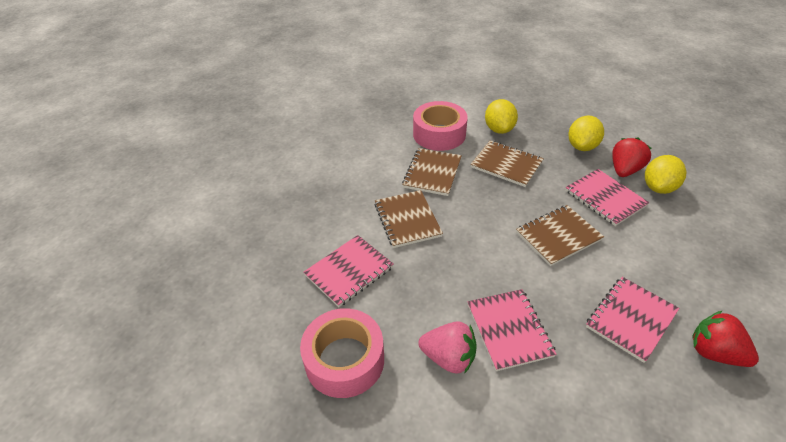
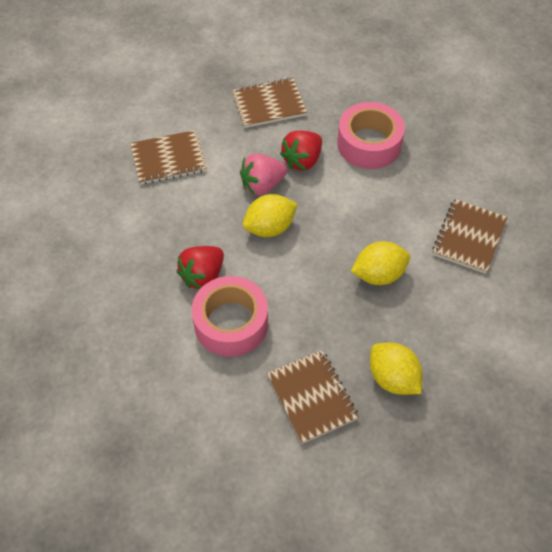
pink notebook: [303,235,393,307] [467,289,557,371] [565,169,649,226] [586,277,679,363] = 4 -> none = 0

